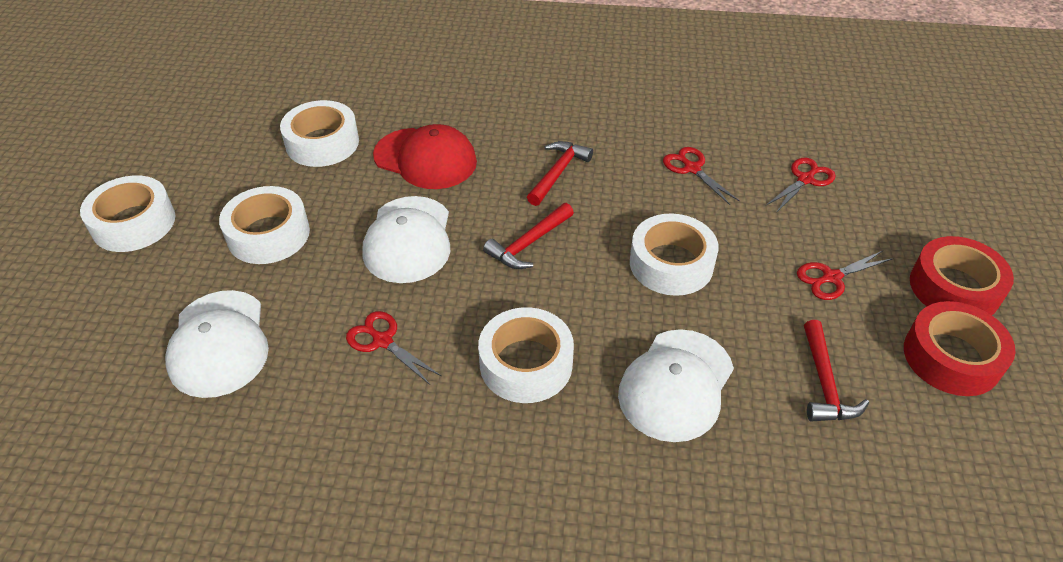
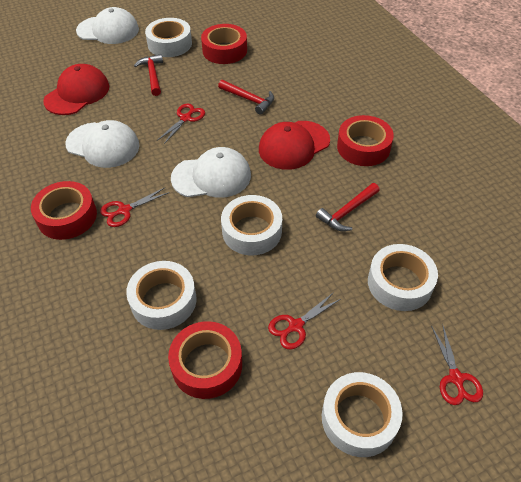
red cap: [373,124,477,189] = 1 -> [43,64,109,115] [259,121,330,170] = 2
red tape: [904,301,1016,396] [910,236,1014,315] = 2 -> [31,181,97,240] [168,321,242,399] [201,24,247,64] [337,115,394,166] = 4

